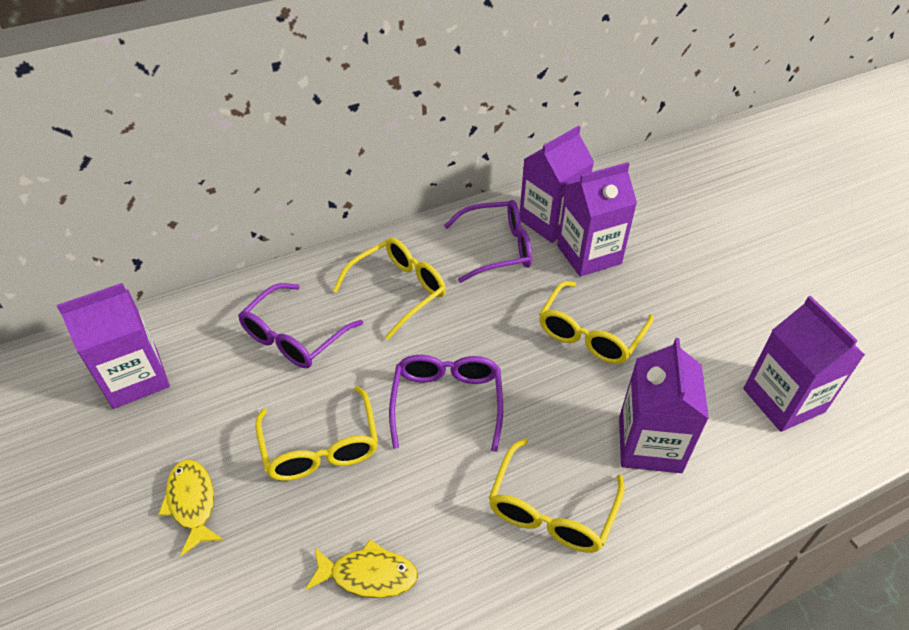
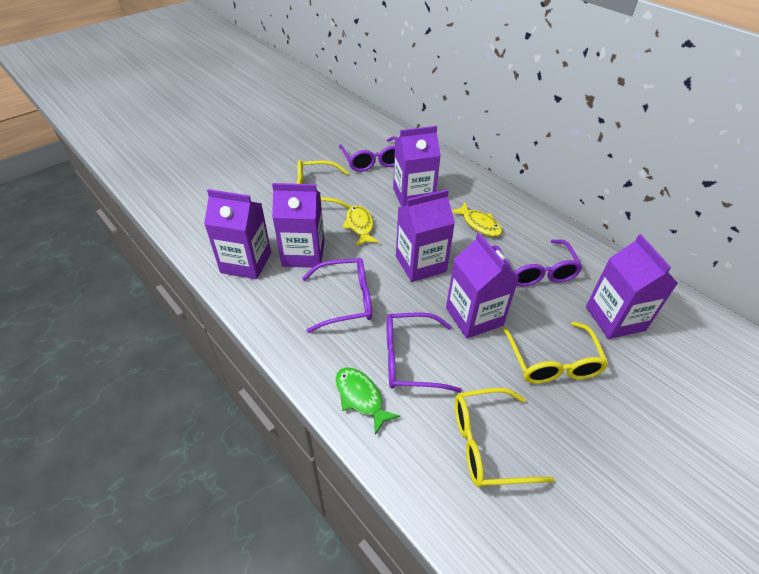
green fish: none = 0 -> [335,368,400,435] = 1
purple carton: [57,283,170,409] [520,126,594,243] [557,162,637,277] [619,338,709,473] [743,296,865,432] = 5 -> [204,189,271,279] [272,183,325,268] [393,126,441,207] [396,189,455,282] [446,232,519,339] [586,234,678,339] = 6
purple glasses: [238,283,363,368] [389,355,503,452] [444,200,532,283] = 3 -> [302,258,372,333] [339,136,397,172] [387,312,462,393] [493,240,583,287] = 4
yellow glasses: [255,386,378,481] [333,238,446,340] [488,438,625,553] [539,281,654,364] = 4 -> [297,160,351,208] [455,388,554,487] [502,321,609,384] = 3

